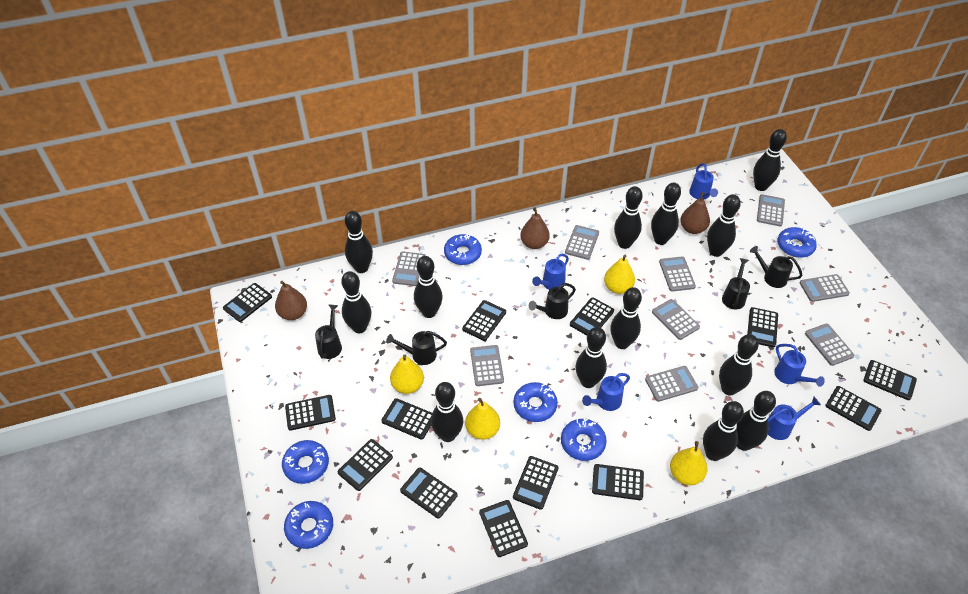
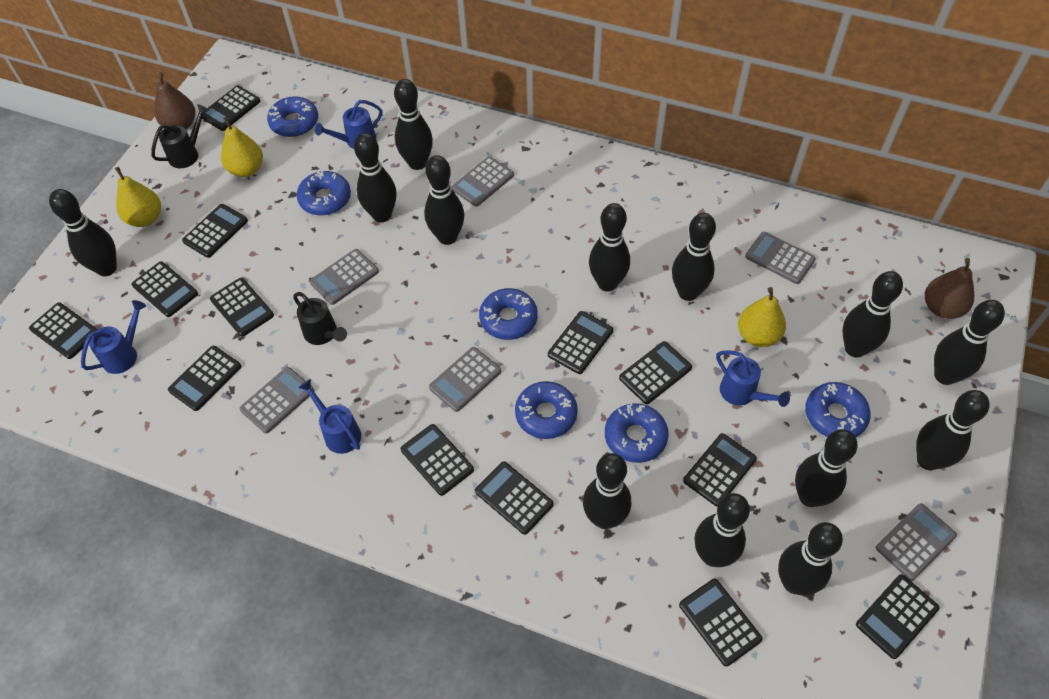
black watering can: [315,305,342,359] [386,331,447,365] [529,283,576,319] [722,258,750,310] [750,246,803,288] = 5 -> [151,104,209,168] [293,292,347,345] = 2
blue watering can: [532,253,569,290] [582,373,630,411] [689,163,718,200] [768,397,821,440] [774,344,825,387] = 5 -> [81,300,146,374] [298,379,361,454] [315,100,383,149] [716,350,790,407] = 4
brown pear: [275,281,307,320] [520,207,550,249] [680,192,710,234] = 3 -> [154,72,196,130] [925,258,974,319] = 2
grey calculator: [392,251,426,286] [470,345,504,386] [565,225,599,260] [645,366,698,402] [652,299,700,340] [659,257,696,292] [757,194,785,227] [800,274,850,302] [805,323,855,366] = 9 -> [239,367,315,434] [310,249,379,305] [429,347,501,412] [452,156,514,207] [745,232,816,284] [876,503,957,581] = 6
yellow pear: [390,354,424,394] [465,398,500,440] [604,255,635,294] [670,441,707,485] = 4 -> [115,167,161,227] [221,117,263,177] [738,287,786,347] = 3

